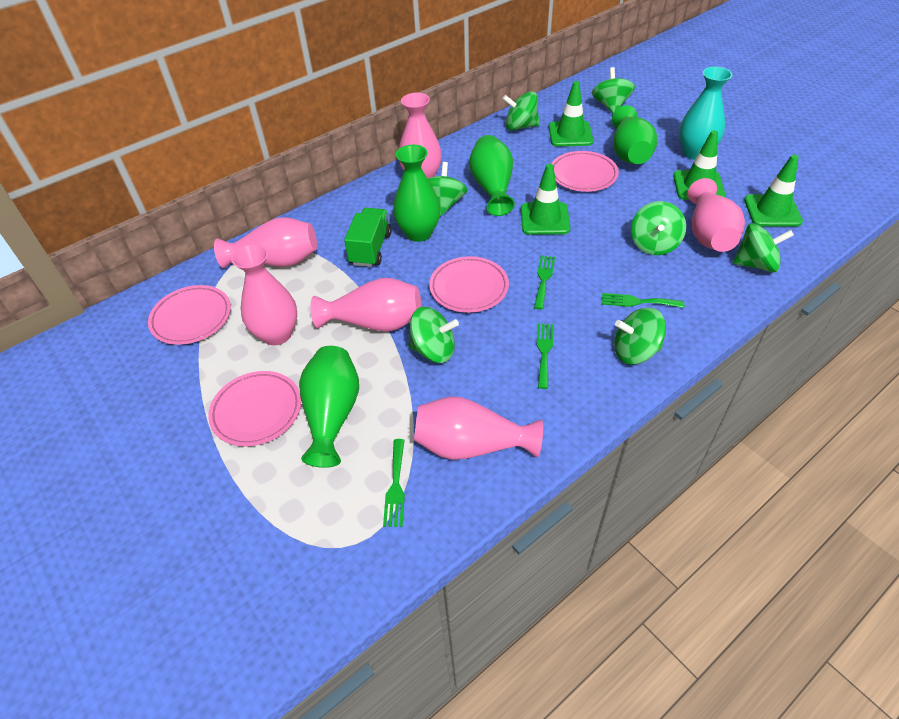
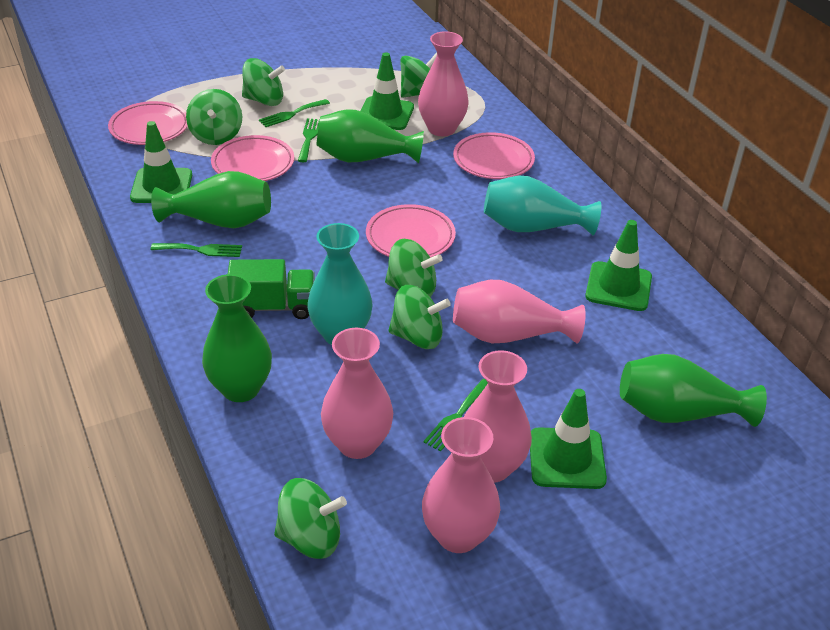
green spinning top: [408,307,459,363] [427,162,468,216] [503,91,540,130] [592,67,635,113] [614,307,666,364] [631,201,686,255] [733,223,794,272] = 7 -> [186,89,242,145] [242,58,285,106] [274,478,347,559] [385,239,442,297] [388,285,451,349] [400,52,437,98] = 6
pink vase: [214,217,317,268] [231,244,297,345] [310,278,422,332] [399,93,442,178] [414,397,543,460] [688,178,745,252] = 6 -> [321,328,393,459] [418,31,469,136] [422,417,500,553] [453,280,586,344] [464,350,532,483] = 5
turquoise vase: [679,67,732,160] = 1 -> [308,223,373,345] [484,176,601,236] = 2

